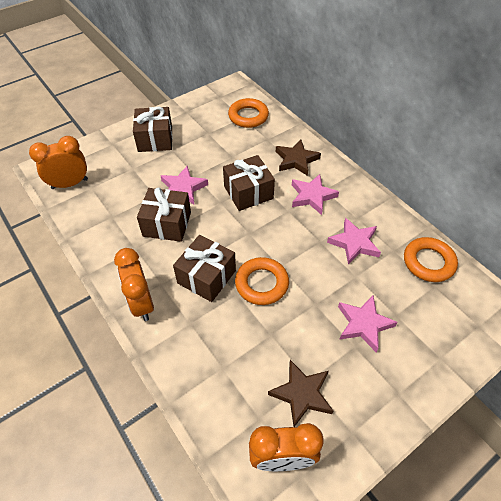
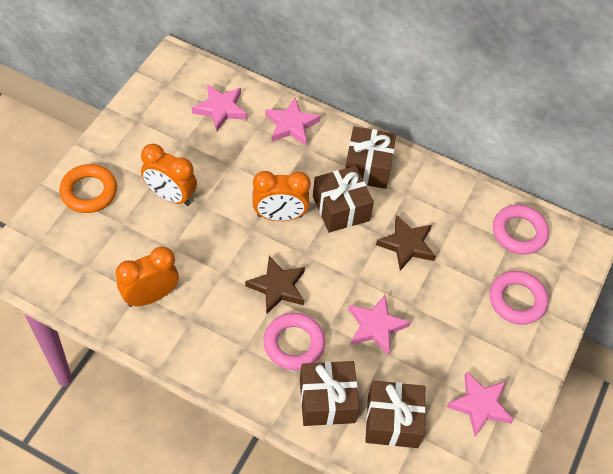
orange ring: [228,98,269,128] [235,257,289,305] [404,237,458,282] = 3 -> [59,164,117,213] = 1
pink ring: none = 0 -> [263,313,325,370] [490,271,549,325] [493,205,549,255] = 3

